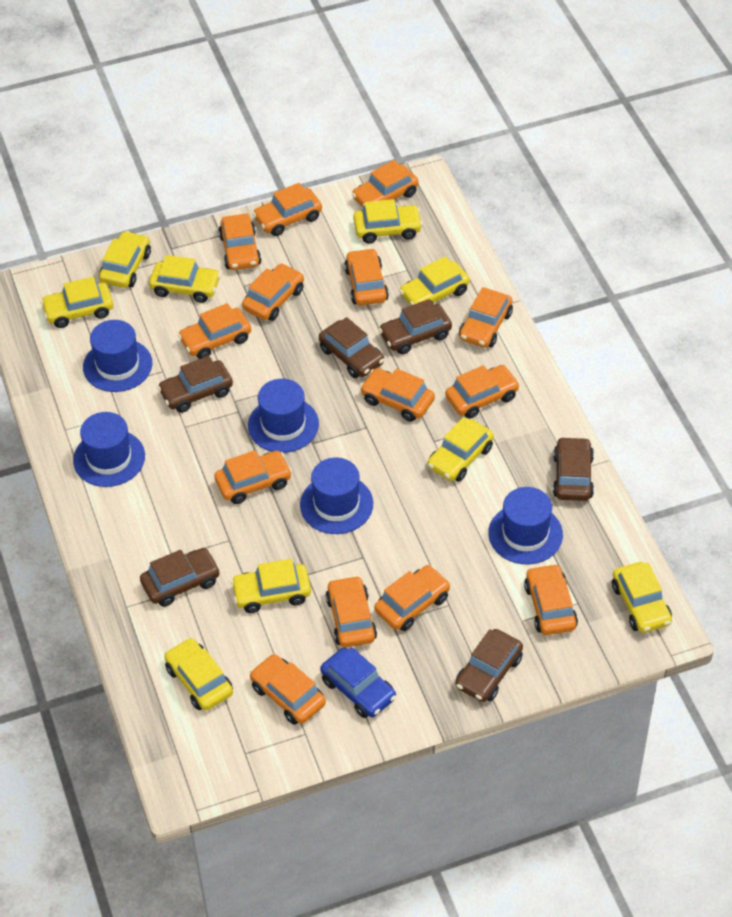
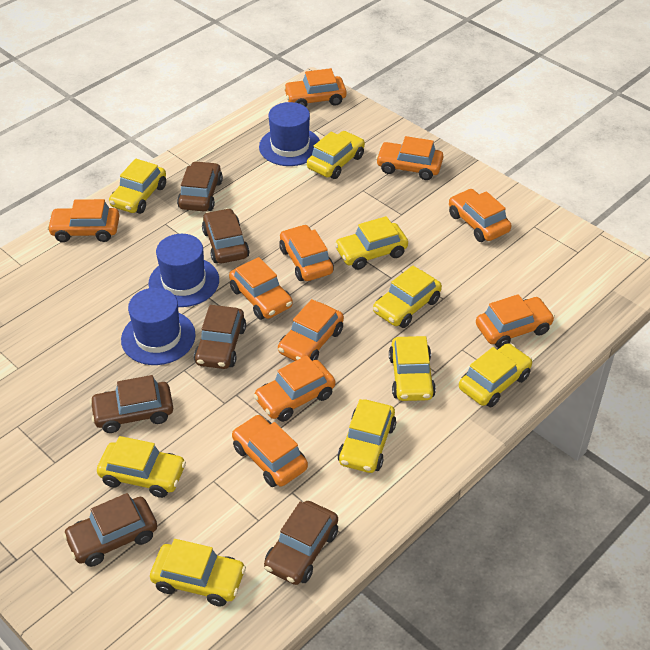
blue car: [320,647,396,718] = 1 -> none = 0
blue hat: [73,412,145,487] [83,320,152,392] [248,379,319,453] [300,458,373,534] [488,487,563,564] = 5 -> [121,288,196,365] [148,234,219,307] [259,102,320,166] = 3
orange car: [178,303,251,359] [214,450,292,504] [219,213,261,270] [242,263,304,321] [250,654,326,725] [253,183,322,236] [326,575,377,648] [344,248,389,305] [352,160,418,207] [360,368,435,422] [374,565,450,631] [445,365,520,419] [459,287,513,348] [524,564,578,635] = 14 -> [47,199,119,242] [229,257,293,320] [232,415,308,487] [254,355,335,422] [278,299,344,361] [279,224,334,281] [284,68,347,107] [376,136,443,180] [449,189,512,242] [476,294,555,348] = 10

